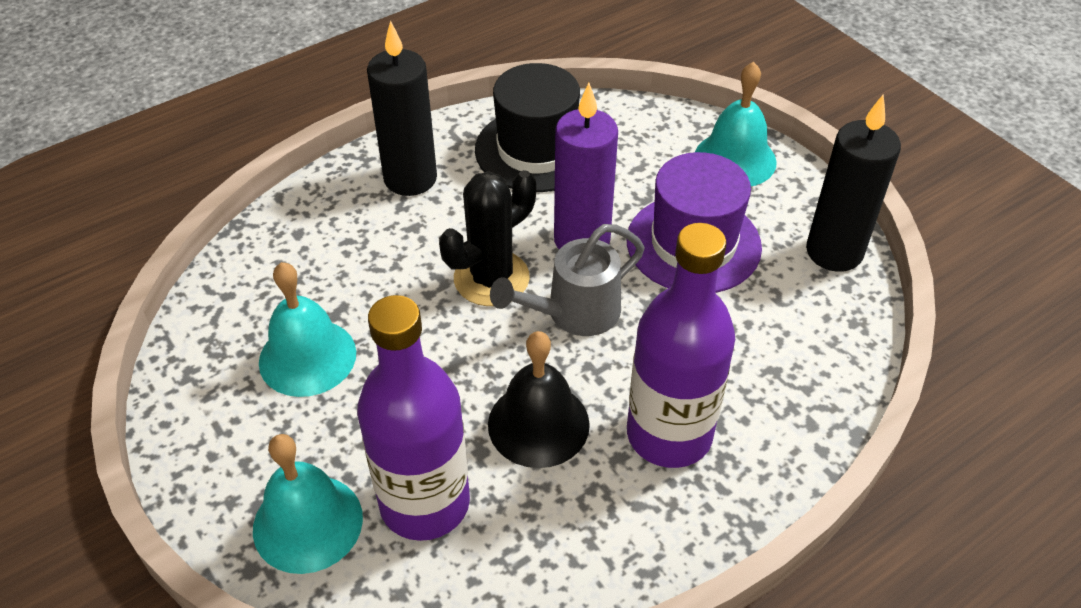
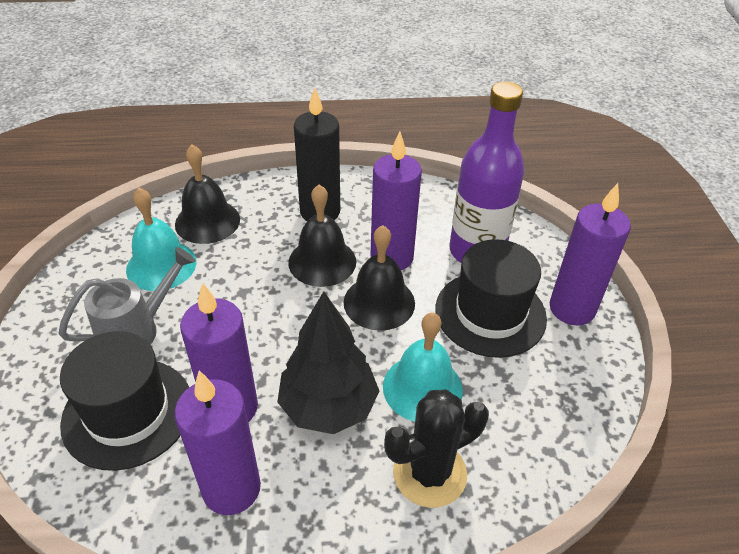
black bell: [488,331,590,468] = 1 -> [175,145,240,244] [288,185,356,287] [343,225,415,331] = 3
black candle: [367,20,437,196] [806,94,901,272] = 2 -> [294,87,340,221] = 1
black hat: [475,63,580,192] = 1 -> [60,331,189,471] [436,239,547,358] = 2
black tree: none = 0 -> [277,291,379,434] = 1
purple bottle: [357,295,470,541] [627,223,735,468] = 2 -> [449,82,524,262] = 1
purple candle: [554,83,618,249] = 1 -> [174,371,261,515] [180,283,258,422] [371,131,422,270] [549,183,631,325] = 4
purple hat: [627,152,762,293] = 1 -> none = 0
turquoise bell: [253,434,363,574] [259,262,356,397] [695,62,777,186] = 3 -> [126,188,196,291] [383,313,463,422] = 2

